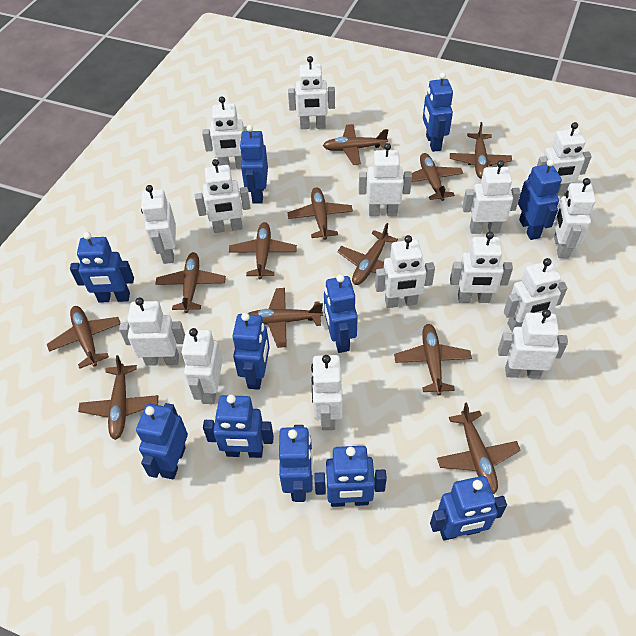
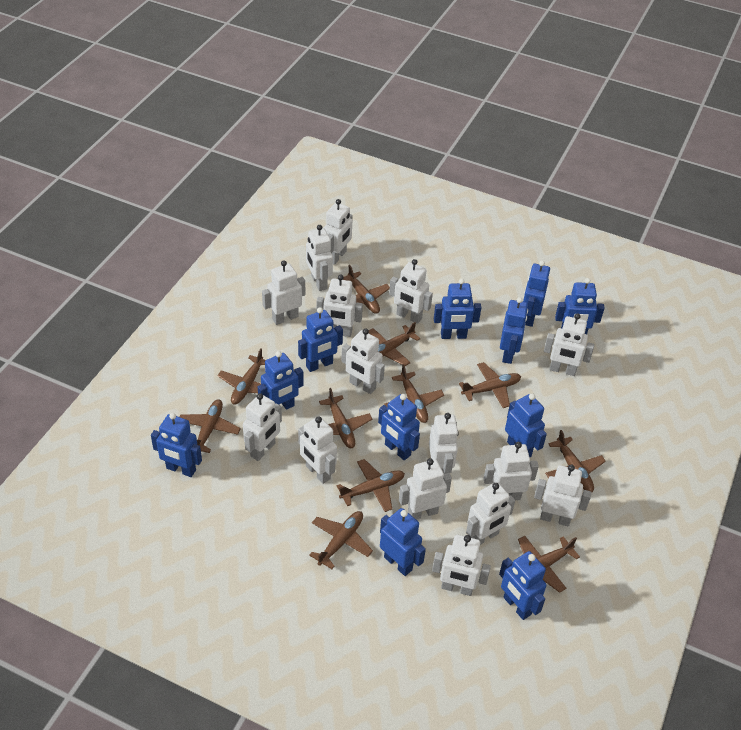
brown plane: [47,306,120,369] [78,355,158,440] [155,252,226,313] [229,222,297,279] [248,288,323,348] [287,187,353,240] [323,124,388,165] [337,223,398,285] [394,324,472,395] [403,153,463,201] [437,402,521,494] [450,122,512,179] = 12 -> [180,399,241,453] [218,348,266,405] [309,511,373,569] [319,388,372,448] [337,459,405,512] [343,265,390,314] [369,322,420,366] [384,364,444,423] [459,362,521,408] [518,536,580,593] [545,430,606,493] = 11

